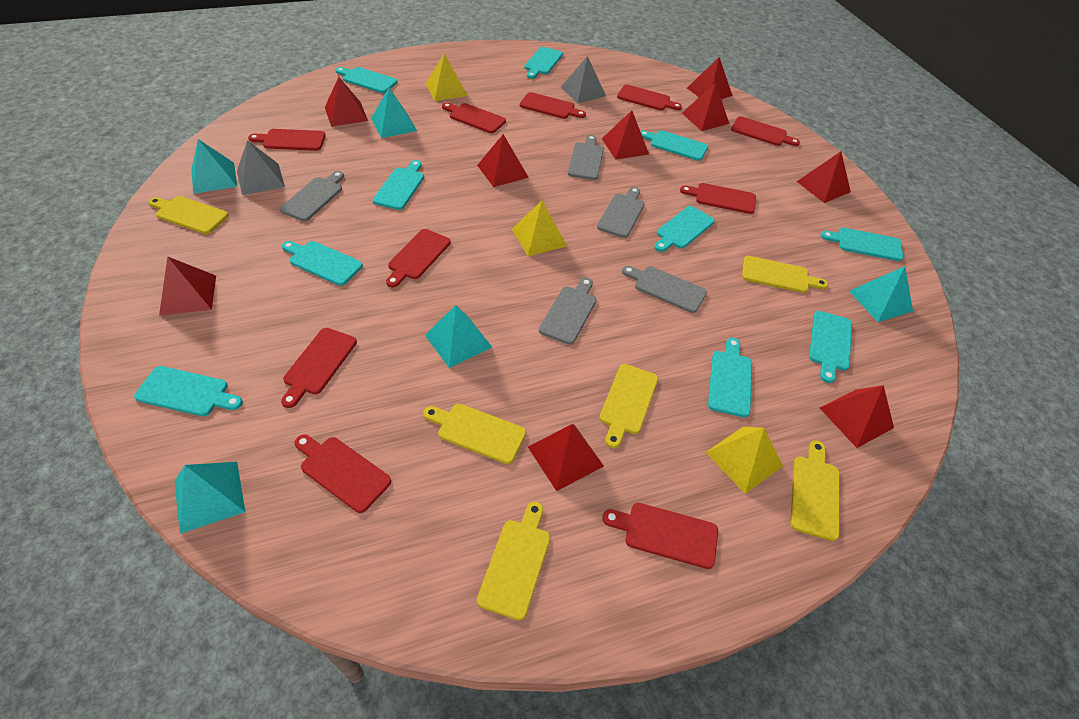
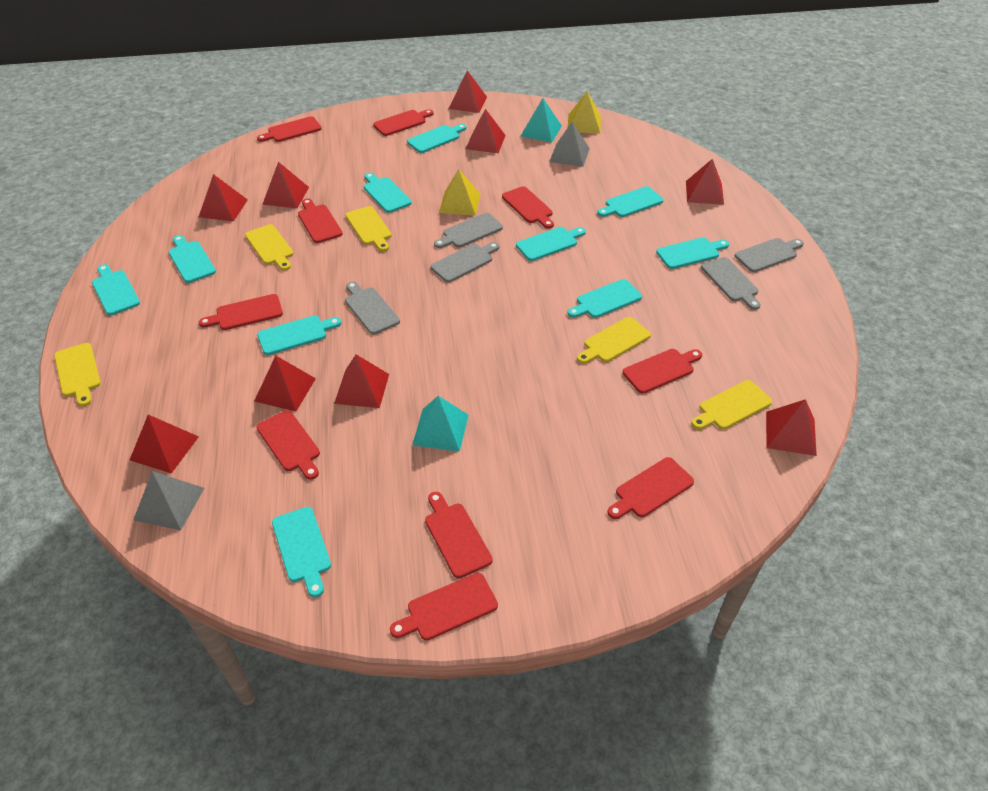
turquoise pyramid: [175,462,245,534] [191,139,237,194] [371,88,417,138] [425,305,492,368] [849,266,913,322] = 5 -> [412,396,468,452] [521,98,562,143] = 2
yellow cutting board: [148,196,228,234] [423,404,526,464] [477,501,550,621] [599,364,658,448] [742,256,828,293] [790,440,840,541] = 6 -> [54,343,101,406] [245,224,294,271] [345,206,392,251] [577,317,651,364] [691,380,772,430] = 5
yellow pyramid: [425,53,468,101] [512,201,567,256] [706,427,783,494] = 3 -> [439,169,480,216] [568,91,601,134] = 2

